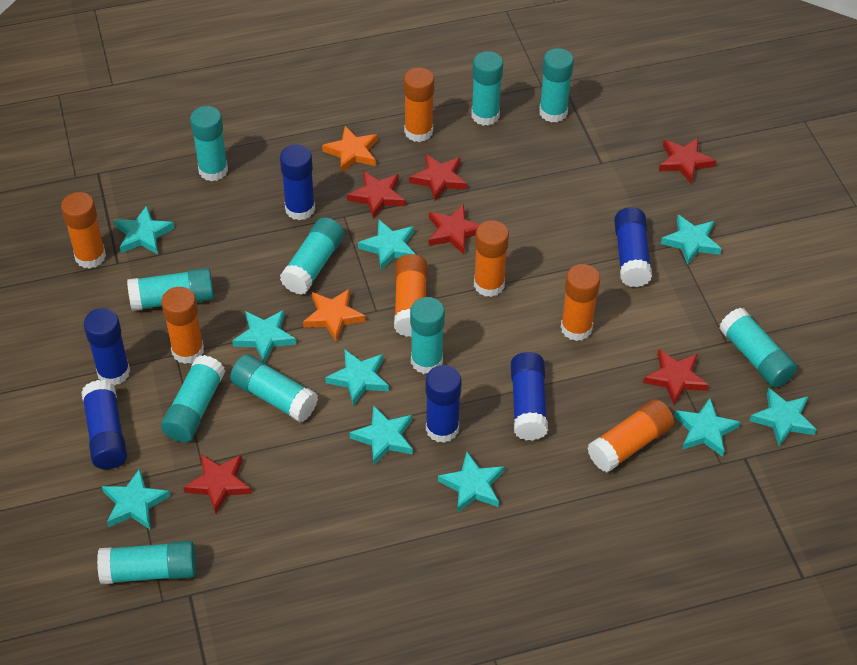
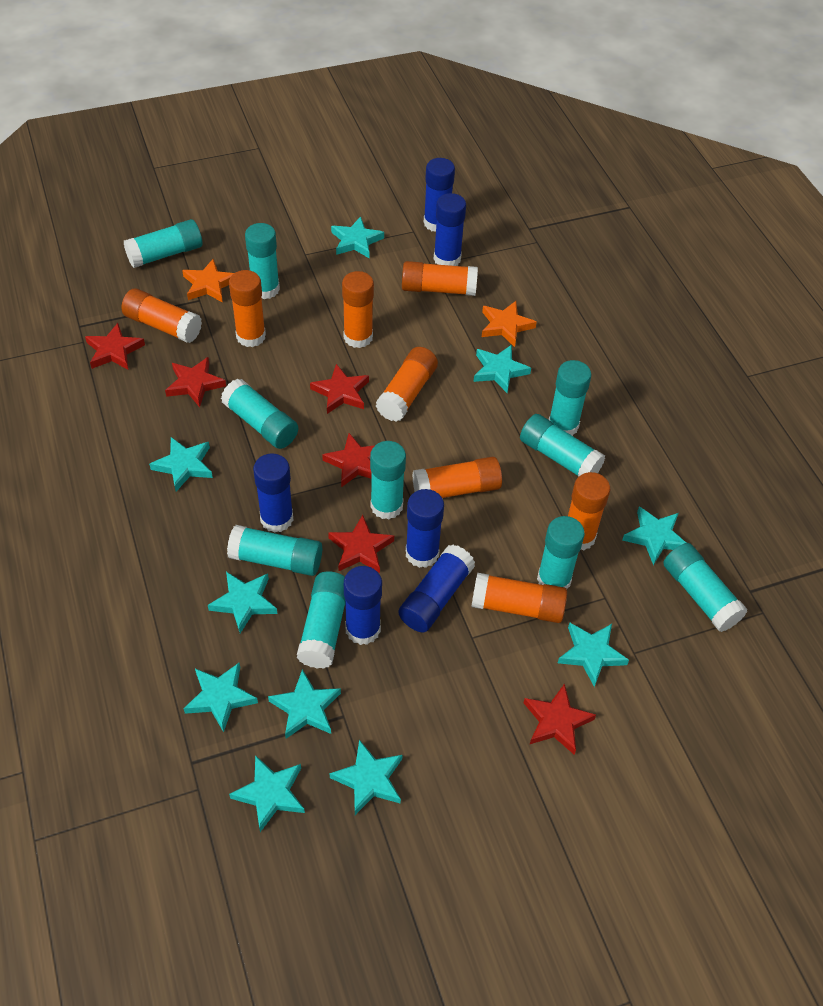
orange glue stick: [61,192,106,269] [161,287,204,364] [394,254,428,337] [404,67,434,142] [474,220,509,297] [561,264,600,341] [588,399,674,472] = 7 -> [122,288,202,343] [229,270,266,347] [342,271,374,348] [376,347,438,422] [402,261,478,296] [412,456,502,498] [471,573,567,623] [568,472,610,550] = 8

